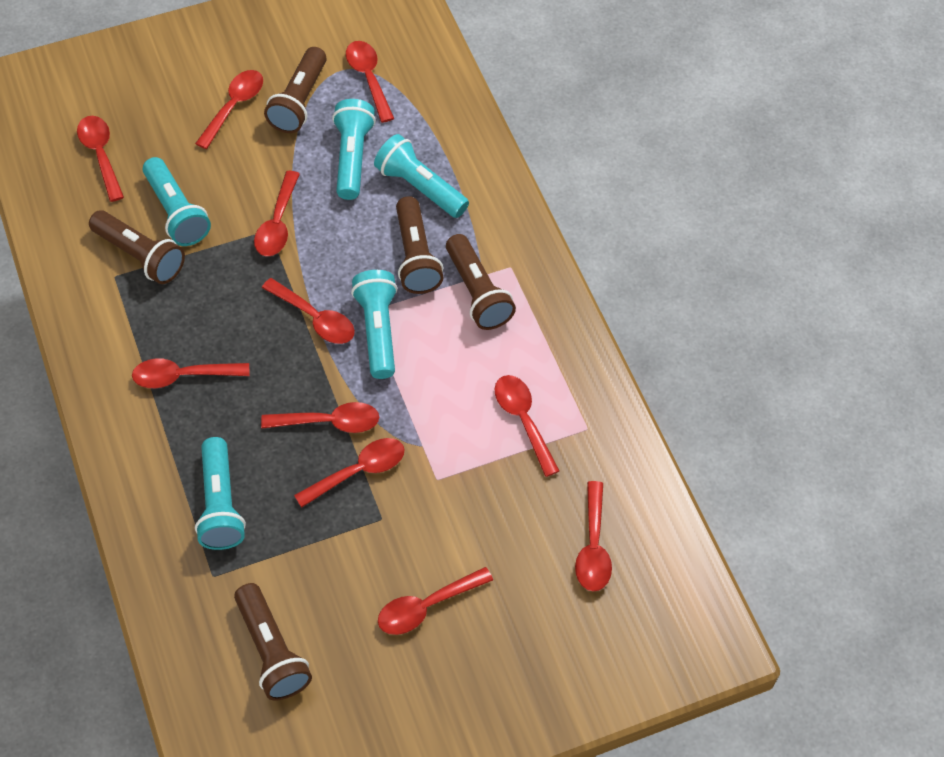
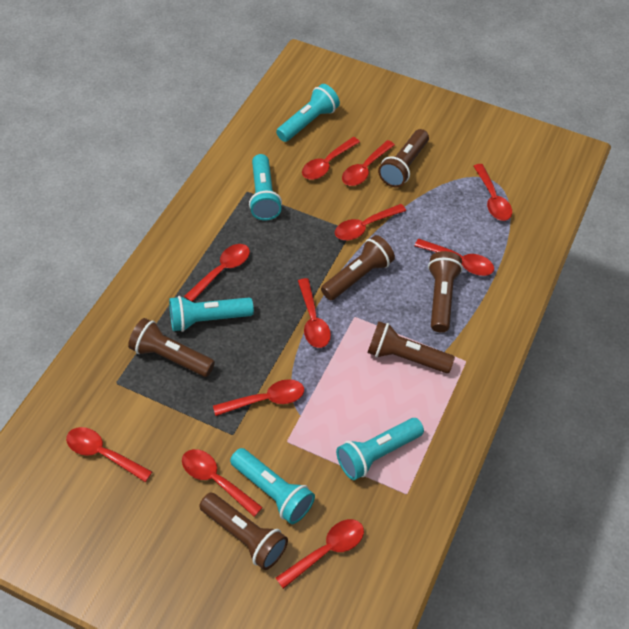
brown flashlight: [89,210,185,284] [234,583,312,700] [264,47,327,133] [396,196,444,294] [446,234,516,330] = 5 -> [128,318,215,377] [199,493,288,570] [321,235,395,300] [368,321,455,373] [378,129,429,188] [428,251,463,332] = 6

